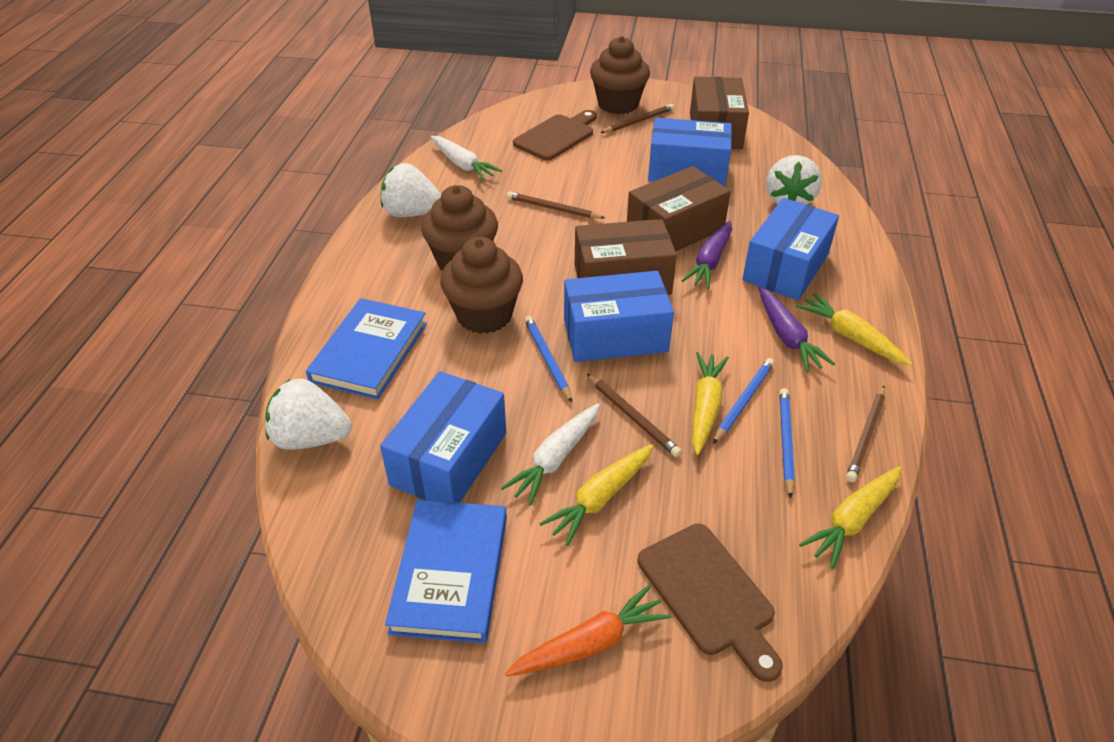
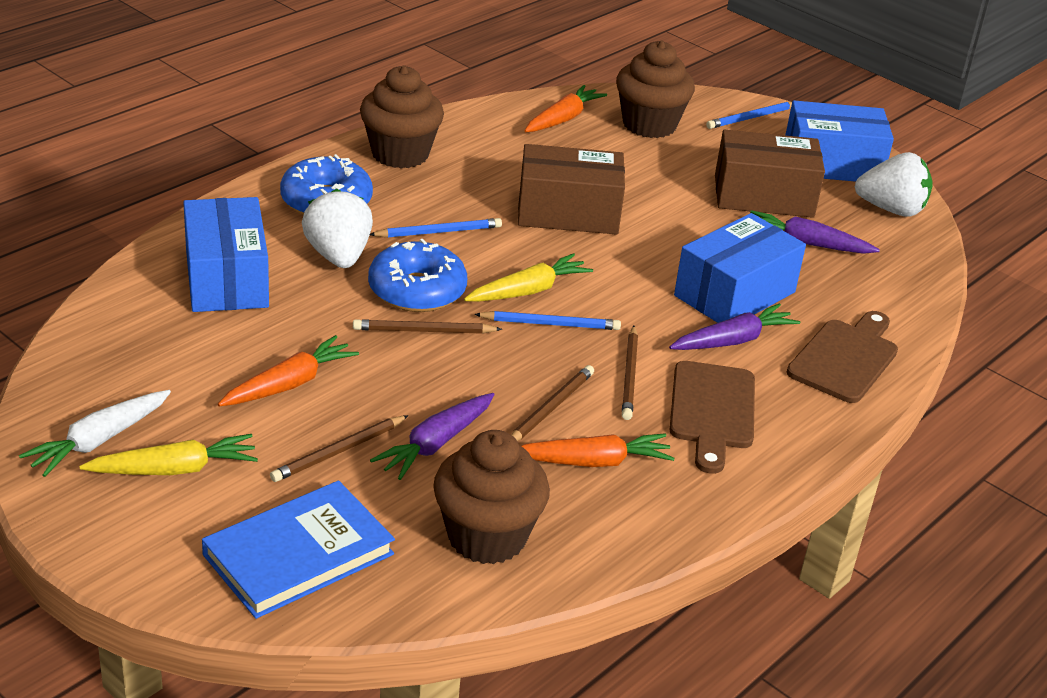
blue book: [306,298,427,400] [385,500,507,643] = 2 -> [202,481,395,619] = 1
blue box: [380,371,506,503] [564,271,674,362] [648,118,732,187] [742,198,839,300] = 4 -> [183,197,269,312] [674,213,806,323] [785,100,894,182] = 3
blue donut: none = 0 -> [280,154,373,215] [368,239,467,312] = 2
brown box: [575,219,677,295] [627,166,731,251] [690,77,749,149] = 3 -> [518,144,625,235] [715,130,825,218] = 2
orange carrot: [505,584,671,677] = 1 -> [218,335,359,406] [521,433,674,467] [524,85,607,132] = 3
purple carrot: [681,221,732,289] [758,287,835,372] = 2 -> [370,393,494,480] [669,303,800,350] [750,210,880,254] = 3
white carrot: [431,136,502,181] [501,403,600,506] = 2 -> [19,390,171,477] = 1
white strawberry: [265,379,352,450] [381,163,441,217] [767,155,822,205] = 3 -> [302,189,373,268] [855,152,933,217] = 2
yellow carrot: [539,444,654,546] [692,352,729,455] [796,293,913,366] [799,466,902,569] = 4 -> [79,434,258,475] [464,253,593,302] = 2

